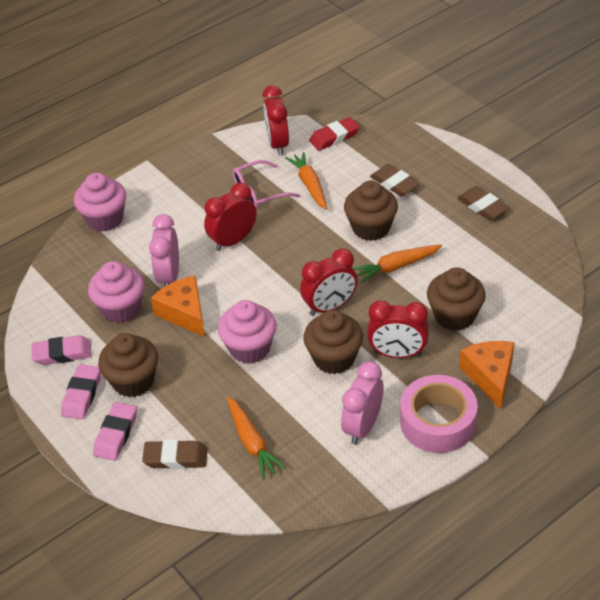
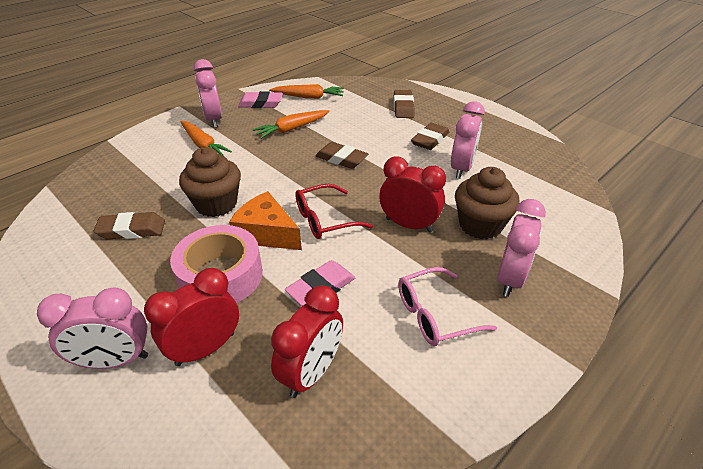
brown cupcake: [98,333,158,397] [303,310,363,374] [344,181,398,241] [427,268,486,331] = 4 -> [179,147,241,217] [455,167,520,239] = 2
brown eraser: [142,440,208,469] [370,164,420,196] [457,186,509,220] = 3 -> [94,212,165,239] [315,142,368,169] [394,90,415,118] [411,123,449,150] = 4
orange cheese: [151,276,205,337] [459,341,515,409] = 2 -> [229,191,302,250] = 1
pink clock: [149,214,179,286] [341,361,384,445] = 2 -> [37,287,148,369] [194,59,222,128] [451,101,485,179] [497,199,546,297] = 4
pink cupcake: [74,173,126,232] [88,261,145,323] [218,300,277,364] = 3 -> none = 0
pink eraser: [31,335,92,365] [61,364,101,419] [93,402,137,461] = 3 -> [238,91,283,108] [285,260,355,306] = 2
red clock: [204,183,257,251] [263,85,289,156] [300,248,358,316] [367,300,429,358] = 4 -> [144,268,239,366] [271,285,343,398] [379,157,446,232] = 3
red eraser: [309,117,360,151] = 1 -> none = 0
red glasses: none = 0 -> [295,184,373,239] = 1

